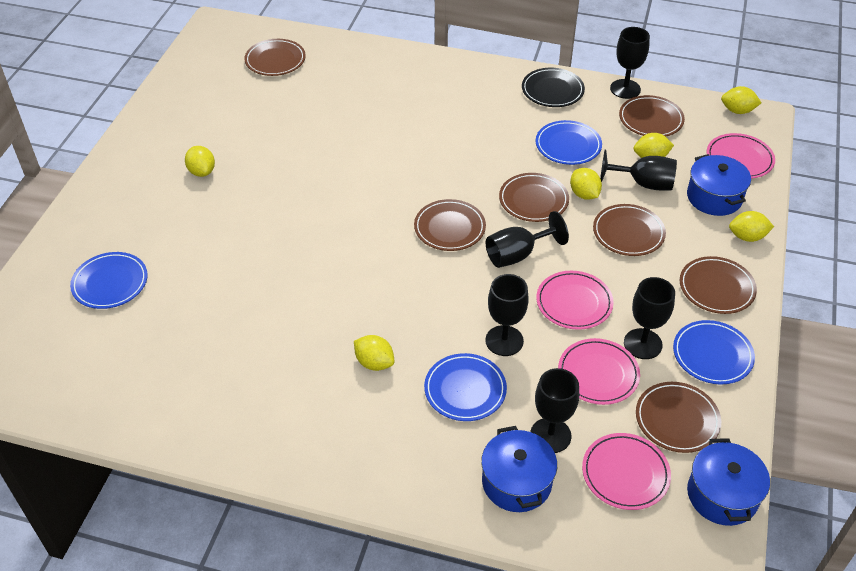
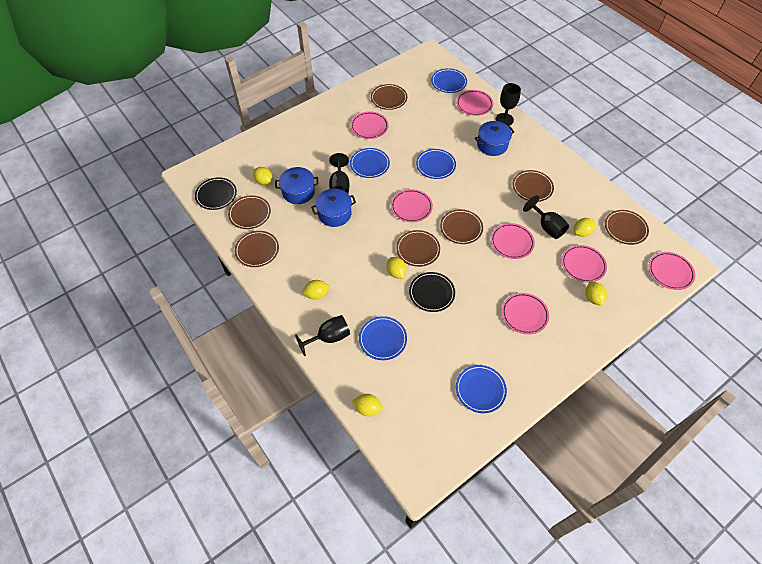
black goblet: [485,274,529,356] [486,211,569,268] [530,368,579,453] [600,150,677,190] [610,27,650,99] [624,277,675,359] = 6 -> [295,315,350,356] [329,153,349,193] [495,83,521,126] [523,195,569,239] = 4
black plate: [522,68,585,107] = 1 -> [195,177,237,210] [409,272,455,312] = 2
blue plate: [70,252,148,309] [424,353,507,421] [536,120,602,165] [673,320,755,385] = 4 -> [350,148,390,178] [359,316,407,360] [416,149,456,179] [431,68,467,93] [456,365,507,413] = 5
pink plate: [536,271,614,330] [558,338,640,405] [582,433,671,510] [707,133,775,179] = 4 -> [350,111,389,139] [391,189,433,222] [456,90,493,116] [491,223,535,259] [502,293,549,335] [561,245,607,283] [649,252,695,290] = 7

